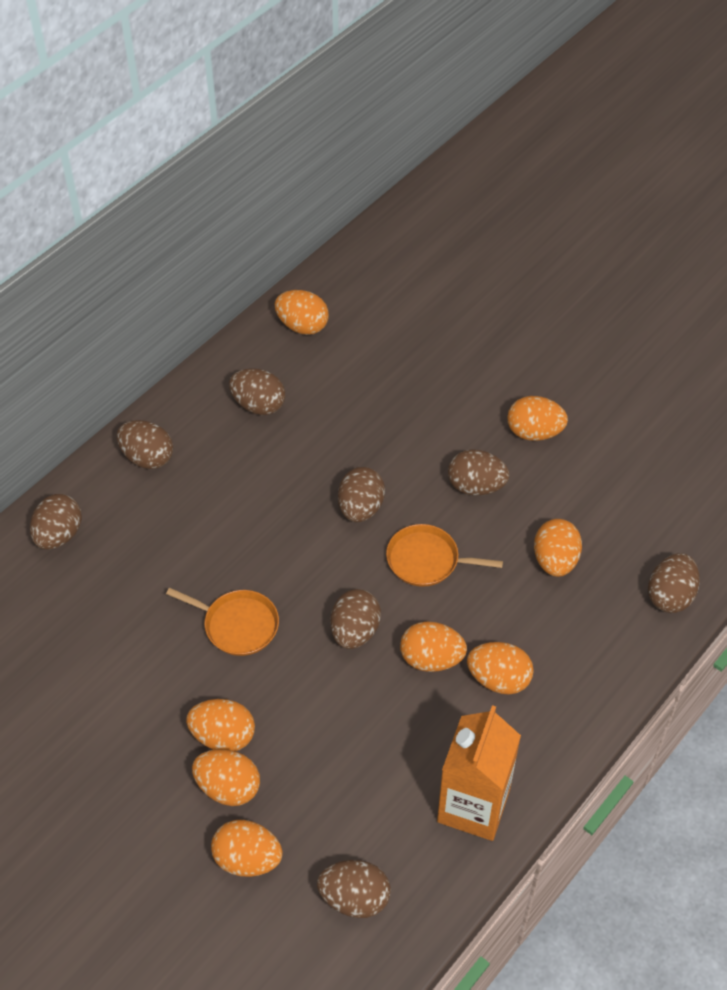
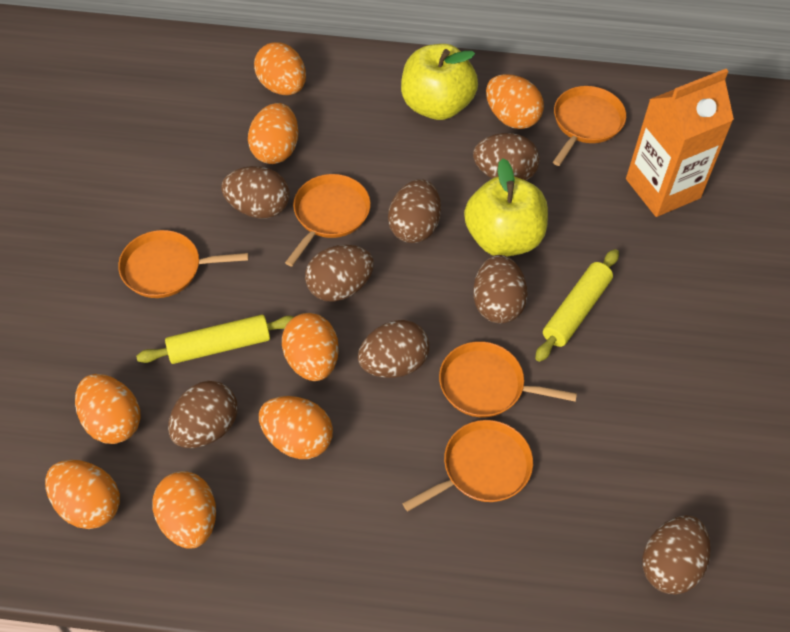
orange pan: [166,588,279,656] [386,524,503,587] = 2 -> [118,230,249,298] [285,174,371,267] [402,420,533,511] [439,341,577,417] [553,86,626,166] = 5
yellow apple: none = 0 -> [401,44,478,120] [464,158,548,256] = 2
yellow rolling pin: none = 0 -> [136,315,294,364] [535,249,619,362] = 2

